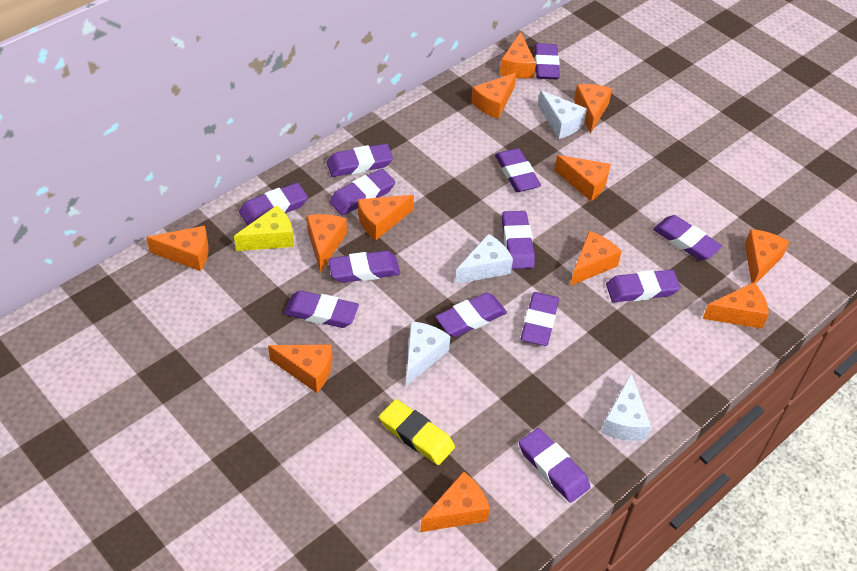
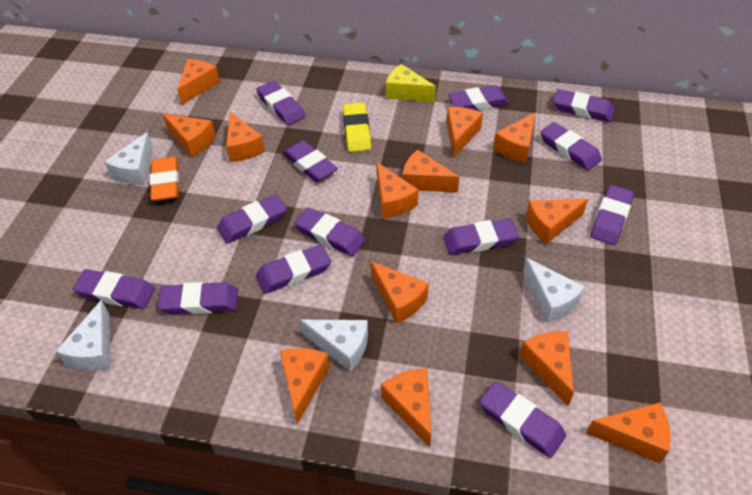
orange cheese: [146,226,209,271] [268,344,333,393] [307,214,347,273] [358,195,414,240] [420,471,490,532] [471,73,516,119] [500,32,536,79] [554,155,611,201] [570,231,622,286] [574,84,612,134] [703,282,769,329] [745,229,789,284] = 12 -> [163,114,216,157] [177,59,220,105] [226,112,265,162] [280,348,330,425] [371,261,429,324] [377,162,419,218] [381,368,431,447] [402,150,459,192] [446,107,483,158] [493,112,536,163] [520,331,574,406] [526,199,588,244] [586,402,671,463] = 13
orange eraser: none = 0 -> [150,157,179,201] = 1

